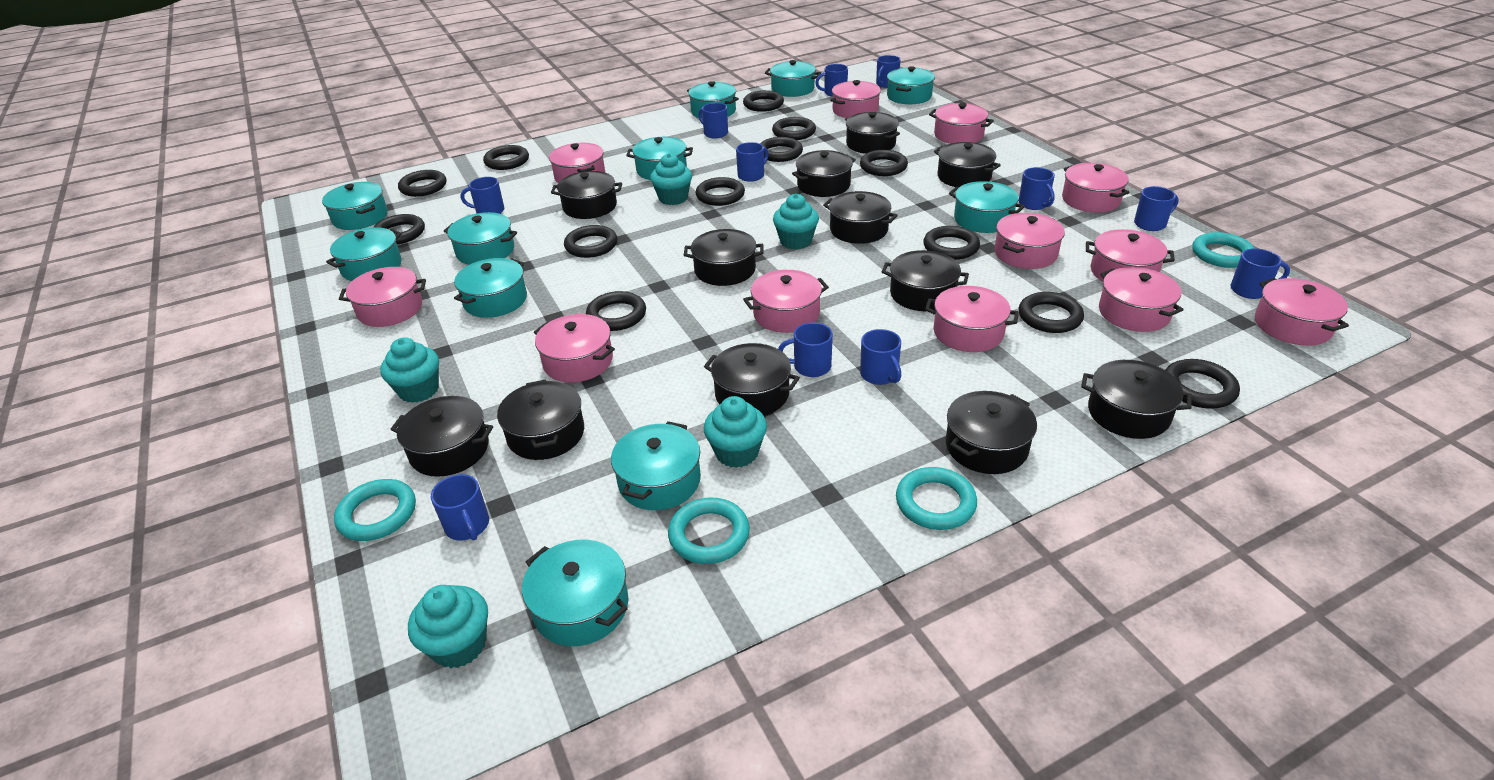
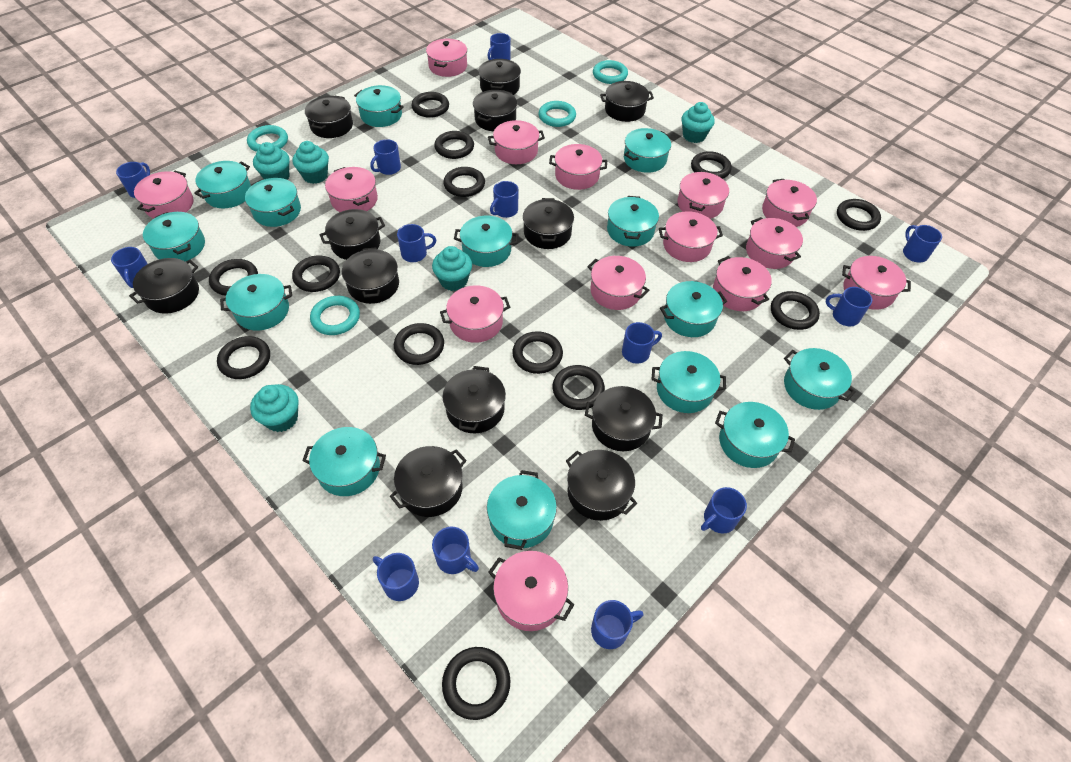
blue mug: [431,474,489,540] [460,177,504,214] [698,103,728,138] [736,142,768,182] [778,323,833,377] [815,64,848,97] [860,329,901,385] [876,55,901,88] [1019,167,1055,210] [1134,186,1179,231] [1231,248,1290,299] = 11 -> [111,247,148,288] [116,162,150,198] [370,139,401,175] [373,553,419,601] [397,224,436,262] [432,527,479,574] [487,33,511,60] [490,181,519,218] [591,600,644,649] [622,322,662,364] [701,487,747,533] [826,287,872,326] [903,225,942,262] = 13
pink pot: [339,267,426,327] [534,314,615,383] [549,143,605,183] [743,270,829,333] [830,80,881,118] [925,286,1019,352] [929,103,994,144] [995,213,1065,269] [1062,163,1130,213] [1086,229,1175,281] [1099,267,1183,332] [1255,278,1349,346] = 12 -> [134,171,194,219] [325,167,378,212] [426,39,467,77] [440,285,510,343] [488,120,545,164] [488,551,574,631] [549,144,607,190] [587,256,649,310] [659,211,723,262] [677,172,729,219] [713,256,772,311] [746,217,803,269] [762,179,817,227] [842,256,911,310] = 14
turquoise pot: [322,182,388,230] [326,227,402,281] [444,212,517,265] [454,258,527,318] [522,540,628,646] [611,421,701,510] [626,137,693,180] [687,81,739,118] [765,60,821,97] [887,66,935,104] [949,181,1025,233] = 11 -> [143,212,205,261] [194,161,251,208] [220,274,292,330] [245,178,301,227] [302,427,386,496] [354,85,404,127] [454,216,518,267] [487,470,557,550] [607,196,659,247] [624,128,671,173] [652,351,726,413] [660,281,727,337] [715,402,795,468] [784,348,856,410] = 14

